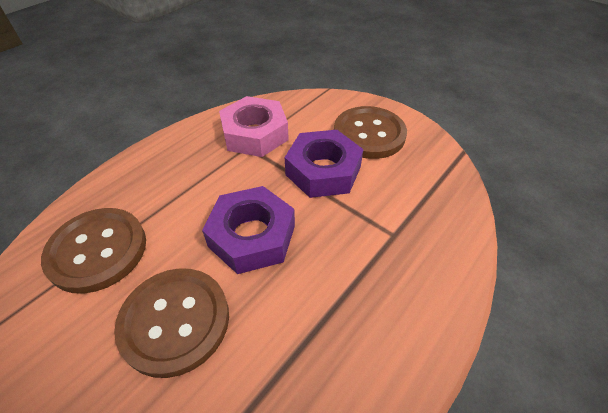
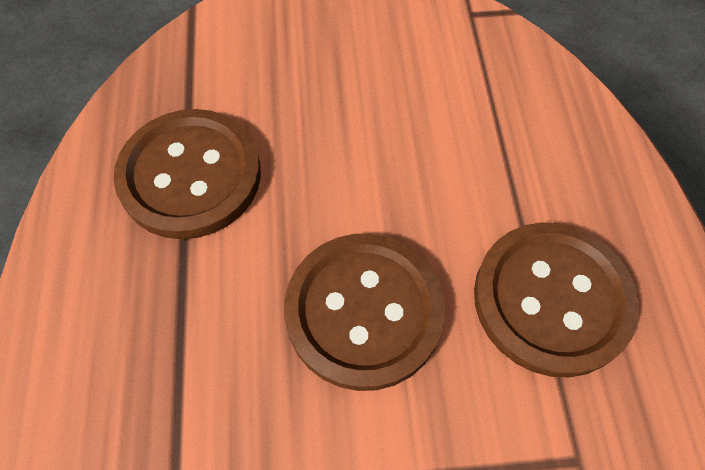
pink nut: [219,96,289,157] = 1 -> none = 0
purple nut: [202,186,295,274] [285,130,363,198] = 2 -> none = 0

